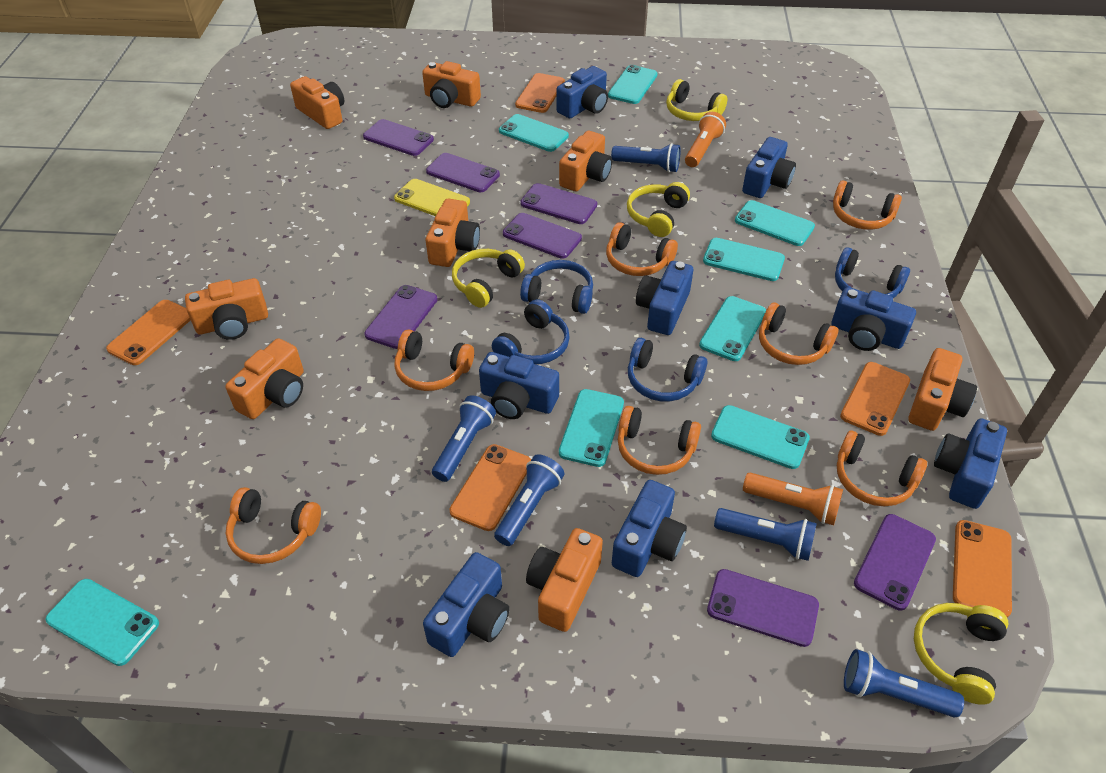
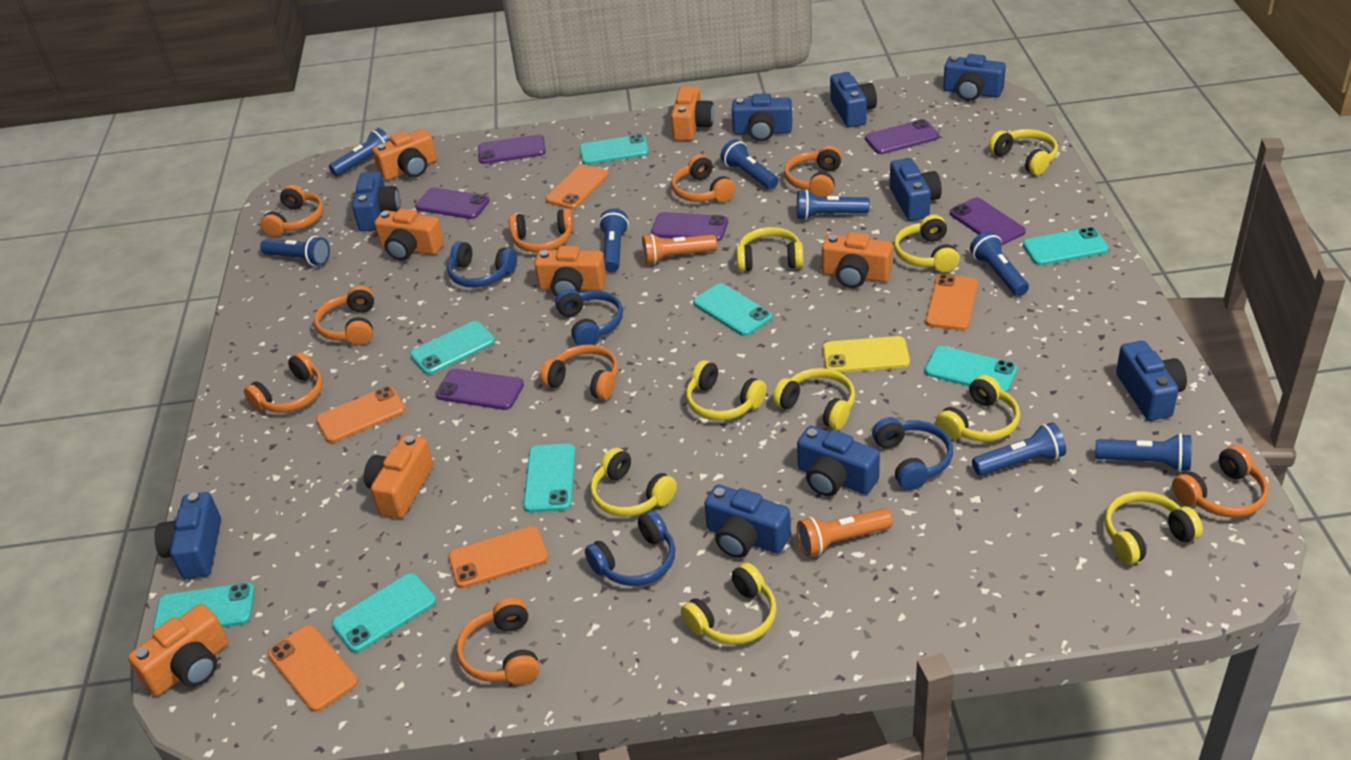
blue camera: [423,552,510,657] [479,352,559,419] [556,66,608,118] [612,480,687,577] [636,261,693,335] [742,137,796,198] [832,287,916,351] [934,418,1007,509] = 8 -> [154,492,221,579] [352,171,400,231] [704,484,791,558] [732,93,792,141] [797,426,880,496] [830,72,877,127] [890,158,942,221] [943,54,1006,101] [1116,341,1187,421] = 9
blue flashlight: [432,395,496,482] [494,455,564,546] [611,143,680,172] [714,508,817,561] [844,649,964,717] = 5 -> [260,236,330,266] [329,128,390,176] [599,209,629,272] [721,139,778,190] [796,189,870,220] [970,231,1029,296] [972,422,1066,476] [1095,433,1192,472] = 8
orange camera: [185,278,268,340] [225,338,304,419] [290,76,344,129] [422,61,481,108] [426,199,480,267] [526,528,603,632] [559,131,612,191] [909,348,977,431] = 8 -> [128,604,229,696] [364,435,433,518] [372,129,437,180] [374,208,444,261] [534,246,607,297] [671,86,714,141] [822,232,893,288] = 7
orange headphones: [226,487,321,564] [394,329,474,391] [606,222,678,276] [618,406,701,475] [759,303,838,365] [833,180,902,230] [837,430,927,506] = 7 -> [244,352,323,413] [261,185,324,237] [314,285,374,345] [457,597,540,685] [509,209,574,252] [541,344,618,400] [671,155,736,202] [784,146,842,197] [1172,445,1269,518] = 9
purple phone: [363,119,434,156] [364,285,437,349] [426,153,500,192] [503,213,582,259] [520,183,597,224] [707,569,819,647] [854,514,936,611] = 7 -> [415,187,490,219] [435,369,524,410] [478,134,546,164] [651,212,728,241] [865,119,939,154] [950,197,1026,246] = 6
yellow headphones: [452,249,525,308] [627,182,690,237] [666,79,727,121] [914,603,1008,705] = 4 -> [590,448,677,517] [681,562,777,645] [686,360,767,421] [737,227,804,271] [773,368,855,430] [894,215,960,272] [936,375,1020,442] [989,129,1058,175] [1105,491,1203,565] = 9

